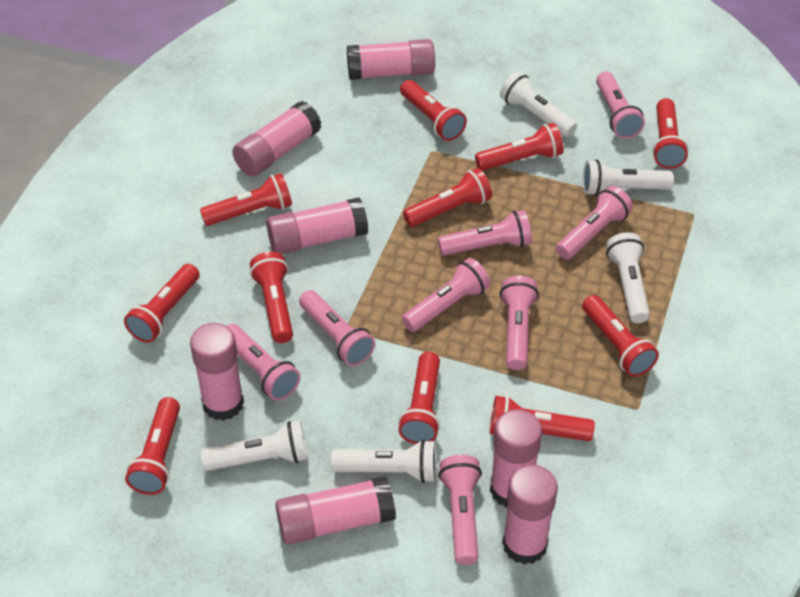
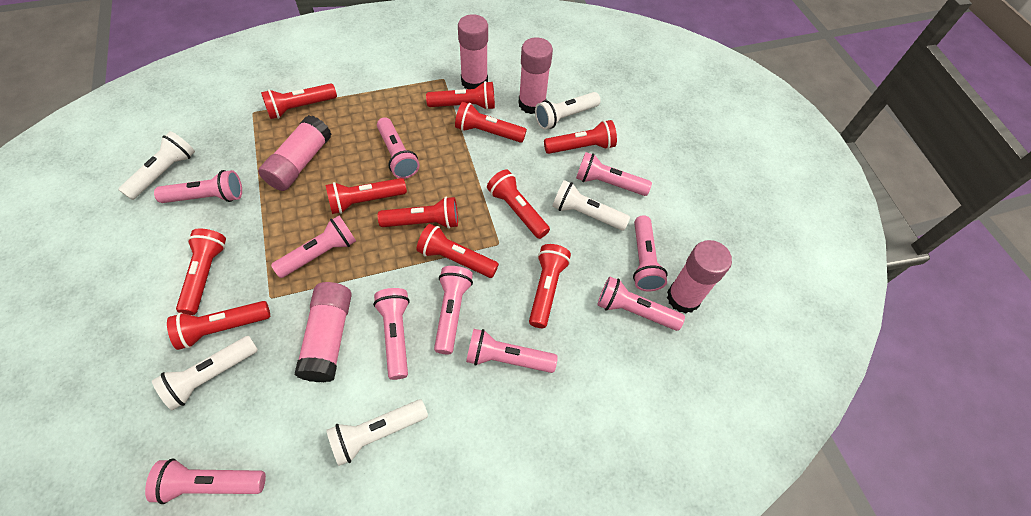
pink flashlight: [227,324,300,401] [299,290,375,366] [402,258,490,332] [438,210,532,256] [438,455,482,565] [500,276,539,370] [556,186,633,259] [596,71,645,139] = 8 -> [145,459,266,504] [154,170,242,203] [271,216,356,278] [373,288,410,380] [377,117,420,179] [434,266,473,354] [466,329,558,373] [576,152,652,196] [598,276,685,331] [633,215,668,291] = 10
pink glue stick: [190,323,244,421] [232,101,321,177] [266,197,368,254] [275,476,396,545] [347,39,435,80] [490,409,542,508] [503,465,558,565] = 7 -> [258,115,332,191] [295,282,352,383] [458,14,488,89] [518,37,553,114] [667,240,732,314] = 5

